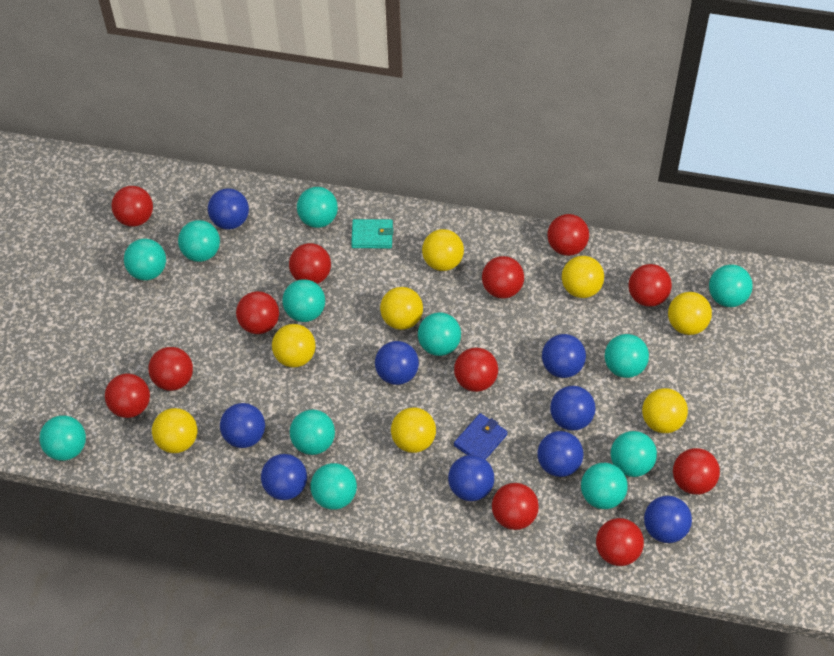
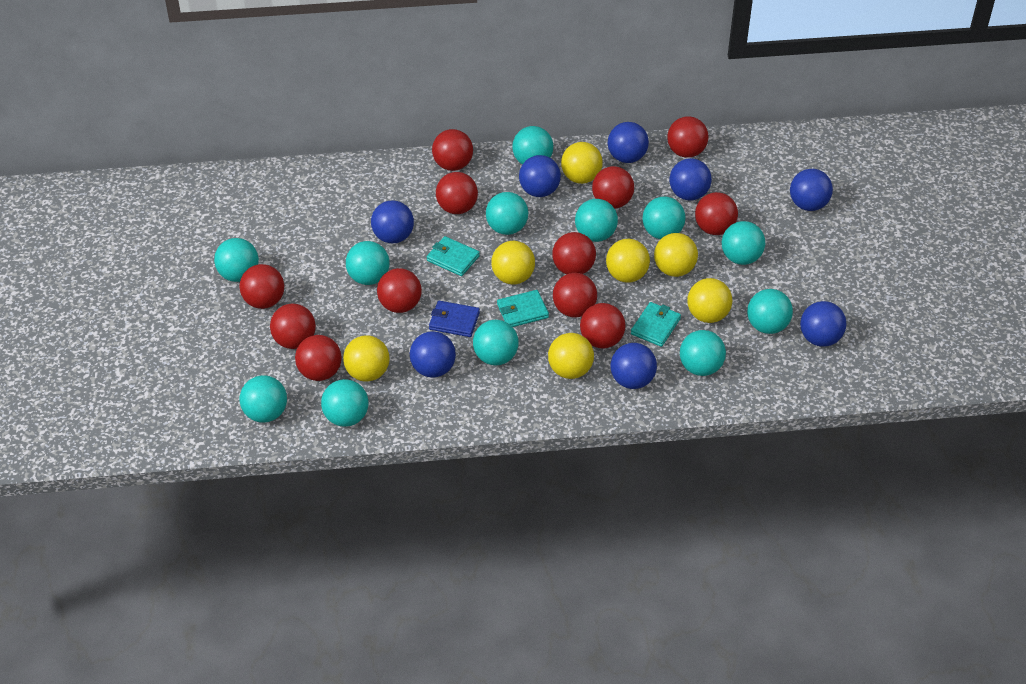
blue ball: [208,188,249,230] [220,403,265,448] [261,454,307,500] [375,341,419,385] [448,455,494,501] [538,431,583,477] [542,334,586,378] [550,386,596,431] [644,496,692,543] = 9 -> [371,200,414,243] [410,331,456,377] [519,155,561,197] [608,122,649,163] [610,343,657,389] [669,158,712,201] [790,169,833,211] [800,301,846,347] = 8
turquoise wallet: [351,219,393,248] = 1 -> [427,236,480,276] [497,290,549,327] [631,302,681,347] = 3
yellow ball: [152,408,197,453] [272,324,316,367] [380,287,423,330] [391,407,436,453] [422,229,464,271] [562,256,604,298] [642,388,688,433] [668,292,712,335] = 8 -> [343,335,390,382] [491,241,535,285] [548,333,594,379] [561,142,603,184] [606,239,650,283] [654,233,698,277] [687,278,732,323] = 7

